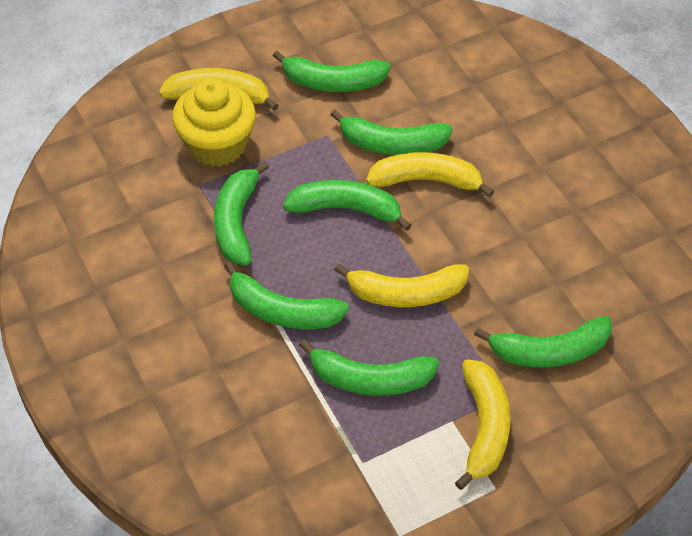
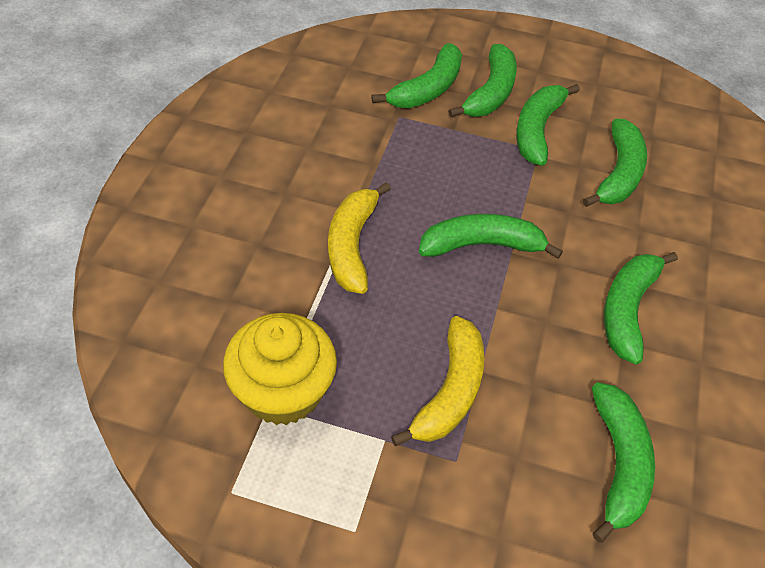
yellow banana: [159,68,279,111] [334,263,469,307] [366,152,494,198] [455,359,510,490] = 4 -> [328,182,391,294] [391,316,484,446] = 2

